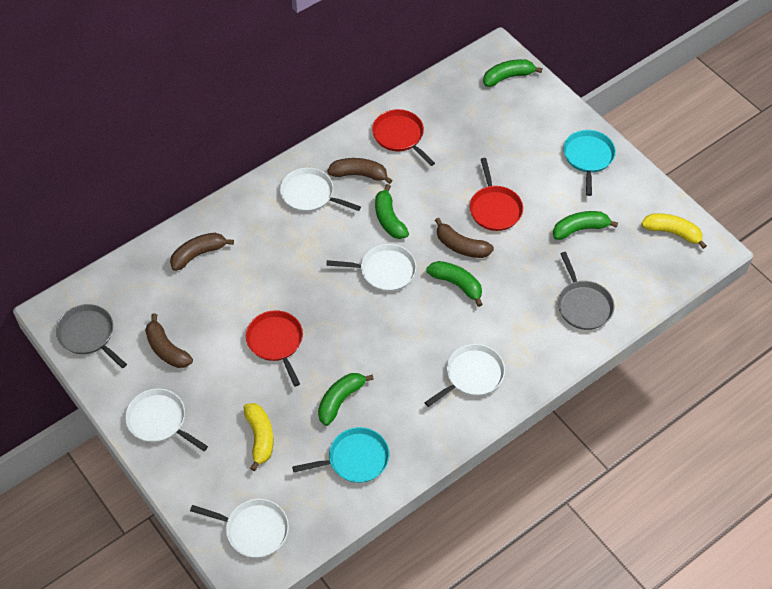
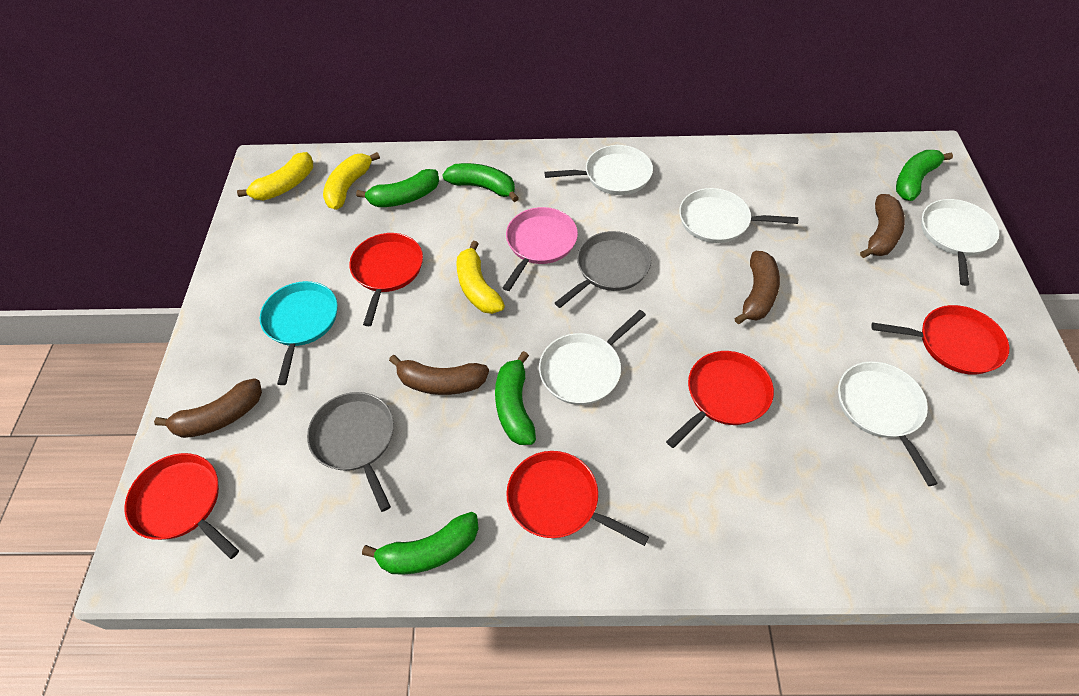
pink pan: none = 0 -> [502,207,578,291] = 1
red pan: [246,310,303,387] [372,109,435,166] [470,158,523,231] = 3 -> [125,453,239,559] [349,233,423,326] [506,451,649,546] [666,351,774,448] [871,305,1009,375] = 5
turquoise pan: [292,427,389,483] [563,130,616,196] = 2 -> [260,281,337,385] = 1
yellow banana: [244,403,273,471] [641,213,707,249] = 2 -> [237,152,313,200] [323,152,380,210] [456,241,505,314] = 3

